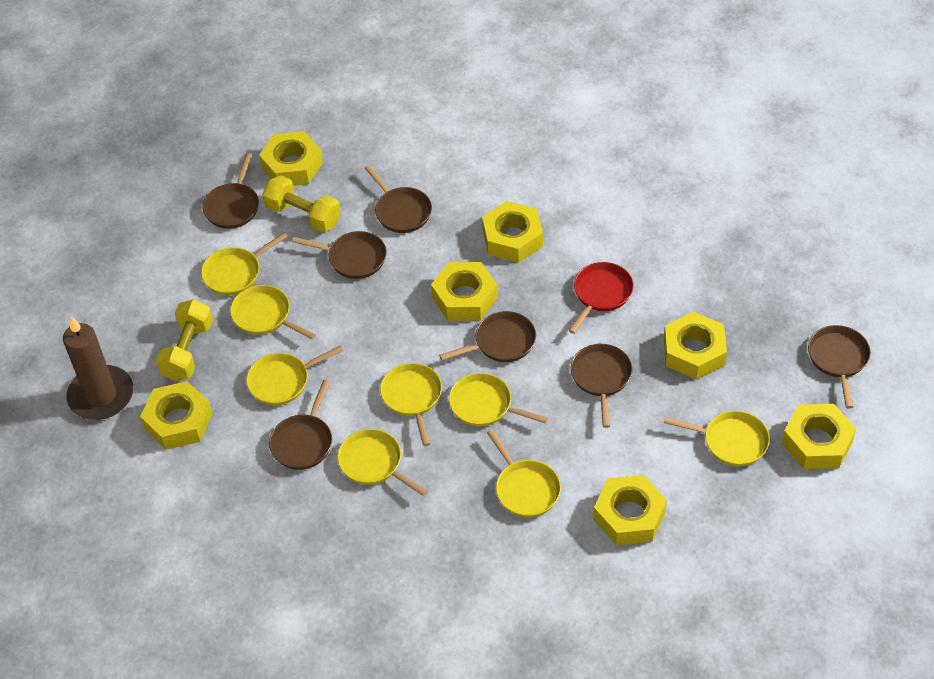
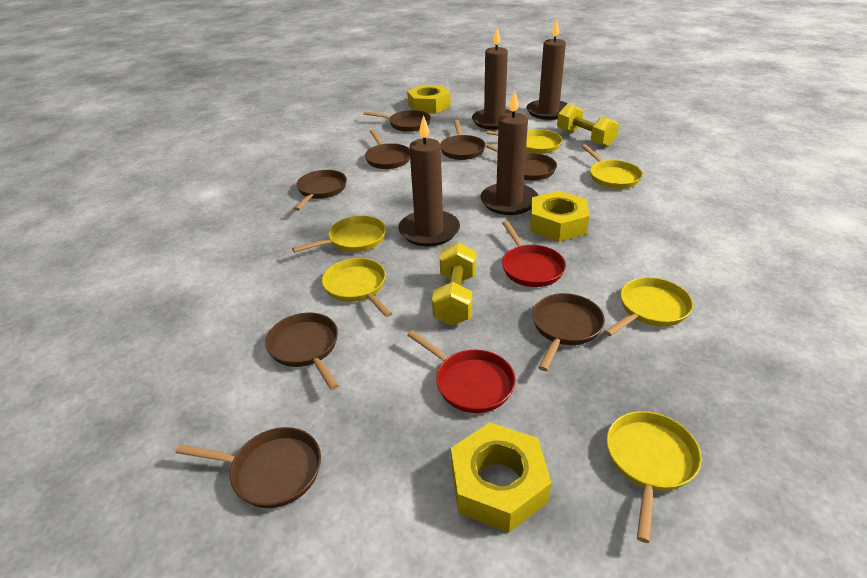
brown candle: [63,316,133,420] = 1 -> [398,115,460,246] [472,28,512,130] [480,90,538,215] [526,20,568,120] = 4
brown pan: [202,153,259,229] [269,380,332,470] [292,231,387,279] [364,165,432,233] [439,311,536,362] [570,344,632,428] [808,325,871,408] = 7 -> [176,427,321,508] [265,313,339,390] [294,170,347,211] [363,110,431,132] [365,130,410,169] [440,120,486,160] [486,144,557,181] [532,293,605,371] = 8
red pan: [569,262,634,334] = 1 -> [407,330,515,413] [502,221,566,287] = 2
yellow nut: [140,381,213,450] [259,131,323,186] [431,262,498,321] [482,201,543,263] [593,475,667,545] [664,312,727,380] [782,404,856,469] = 7 -> [407,85,450,114] [451,423,551,533] [530,191,589,242] = 3
yellow pan: [201,232,288,295] [230,285,316,339] [246,346,343,405] [337,429,428,496] [380,363,442,446] [449,373,548,426] [487,429,561,517] [664,411,770,466] = 8 -> [292,216,386,253] [322,258,392,317] [487,129,562,154] [581,144,643,189] [604,277,693,336] [607,411,702,543] = 6

